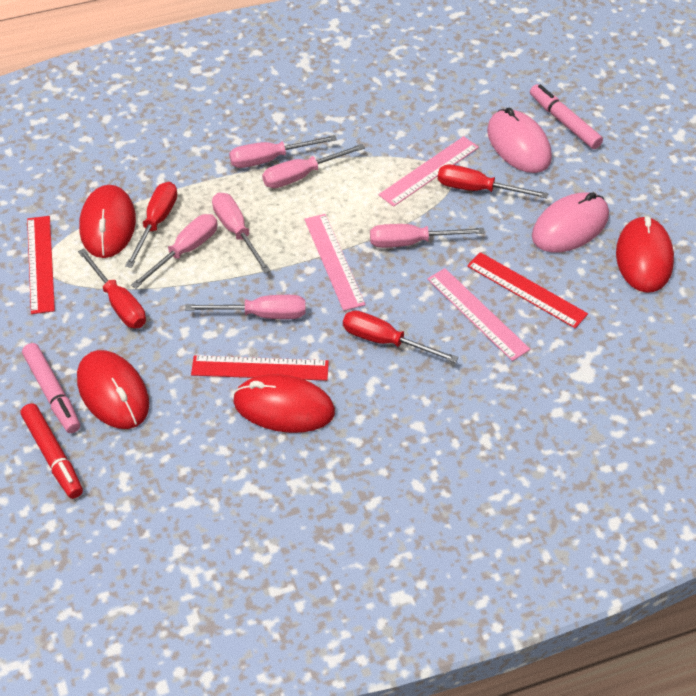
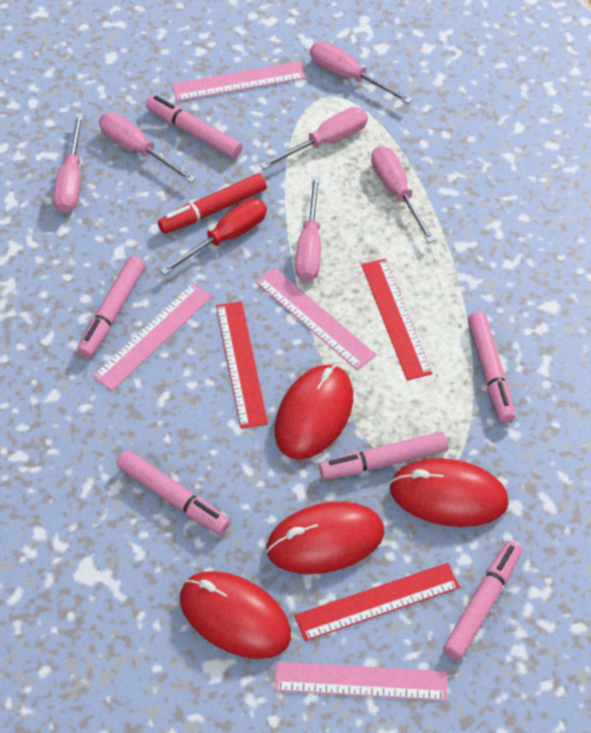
pink marker: [22,343,80,433] [530,84,603,149] = 2 -> [77,256,145,358] [117,450,230,535] [146,95,243,158] [319,432,448,480] [443,541,522,660] [467,311,515,423] = 6
pink mouse: [487,108,552,173] [532,192,609,253] = 2 -> none = 0
pink ruler: [304,214,366,311] [378,136,479,207] [427,268,530,361] = 3 -> [92,283,213,391] [172,61,306,101] [256,268,376,370] [274,661,447,701] = 4
red screwdriver: [78,249,146,328] [125,182,177,268] [343,310,458,363] [438,165,548,198] = 4 -> [160,199,267,275] = 1

